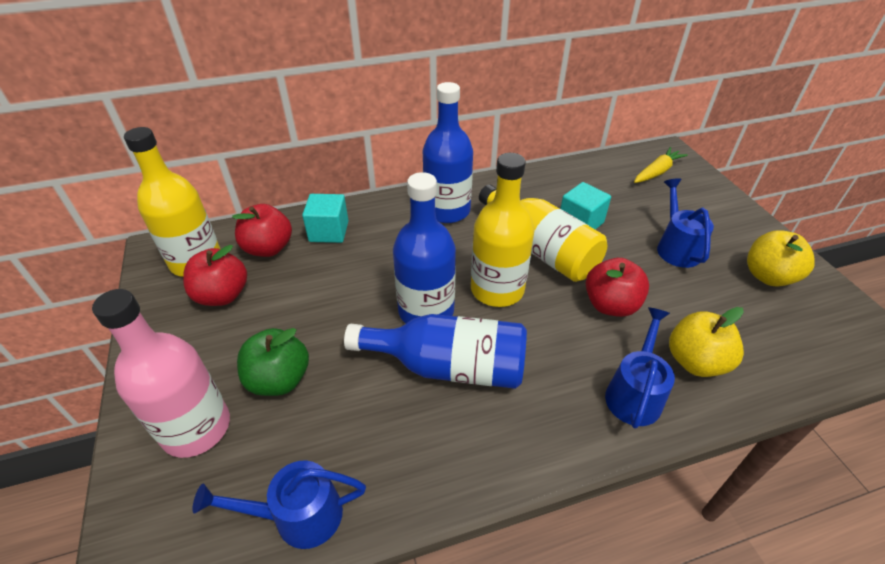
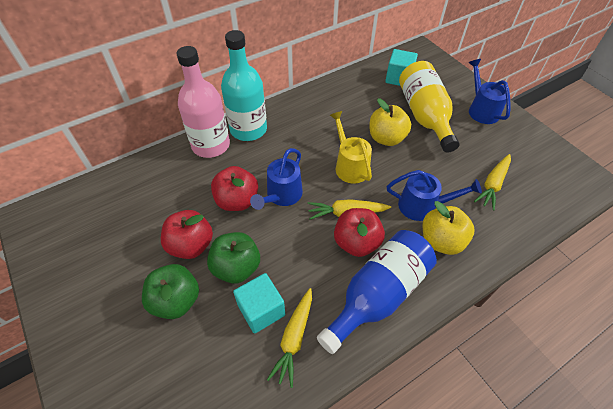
blue bottle: [344,314,527,389] [393,172,456,323] [423,82,473,223] = 3 -> [317,230,437,354] = 1
green apple: [237,328,309,396] = 1 -> [142,264,199,319] [207,232,260,284] = 2
turquoise bottle: none = 0 -> [221,30,267,141] = 1
yellow bottle: [124,127,220,277] [471,153,534,307] [479,185,607,282] = 3 -> [399,61,460,153] = 1
yellow carrot: [634,147,688,183] = 1 -> [267,288,312,388] [308,199,391,220] [474,154,511,211] = 3
yellow watering can: none = 0 -> [330,111,372,183] = 1

